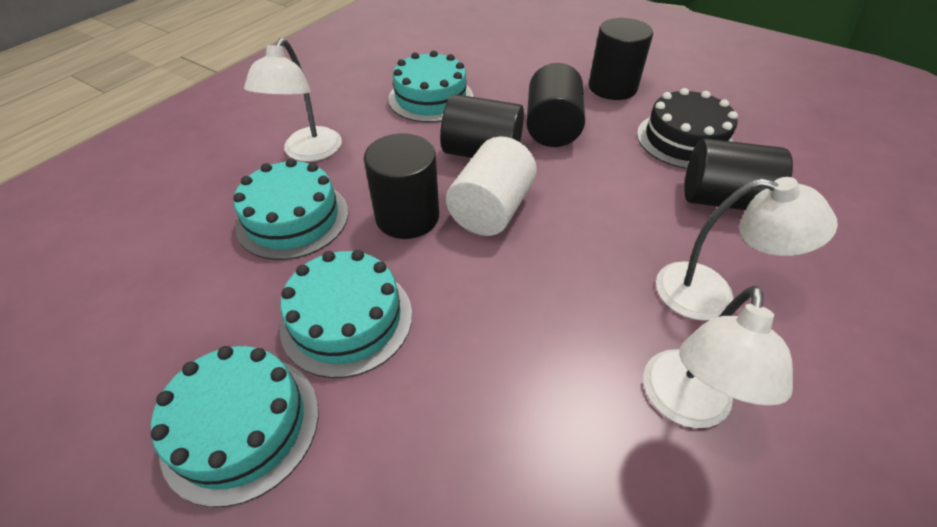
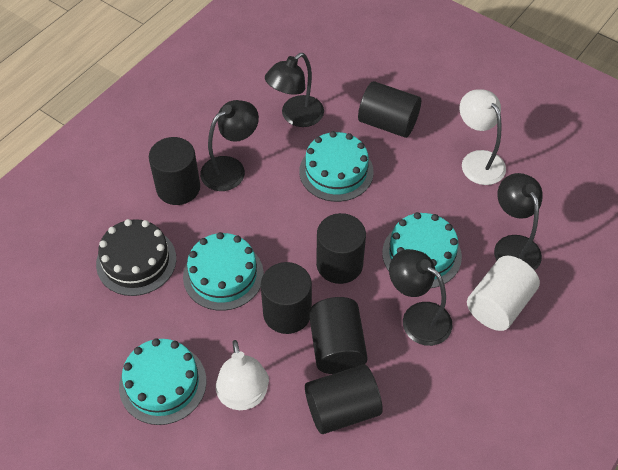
black cylinder: [364,133,439,239] [440,94,524,158] [527,63,585,147] [589,18,653,100] [684,138,793,210] = 5 -> [149,137,200,205] [261,262,312,334] [305,364,382,434] [309,297,368,374] [316,213,366,284] [358,81,421,138] = 6
black lamp: none = 0 -> [200,100,259,191] [265,53,324,127] [389,249,453,346] [494,173,543,270] = 4
white lamp: [244,38,342,162] [643,286,793,428] [656,177,838,321] = 3 -> [216,340,269,410] [459,90,506,185] = 2

